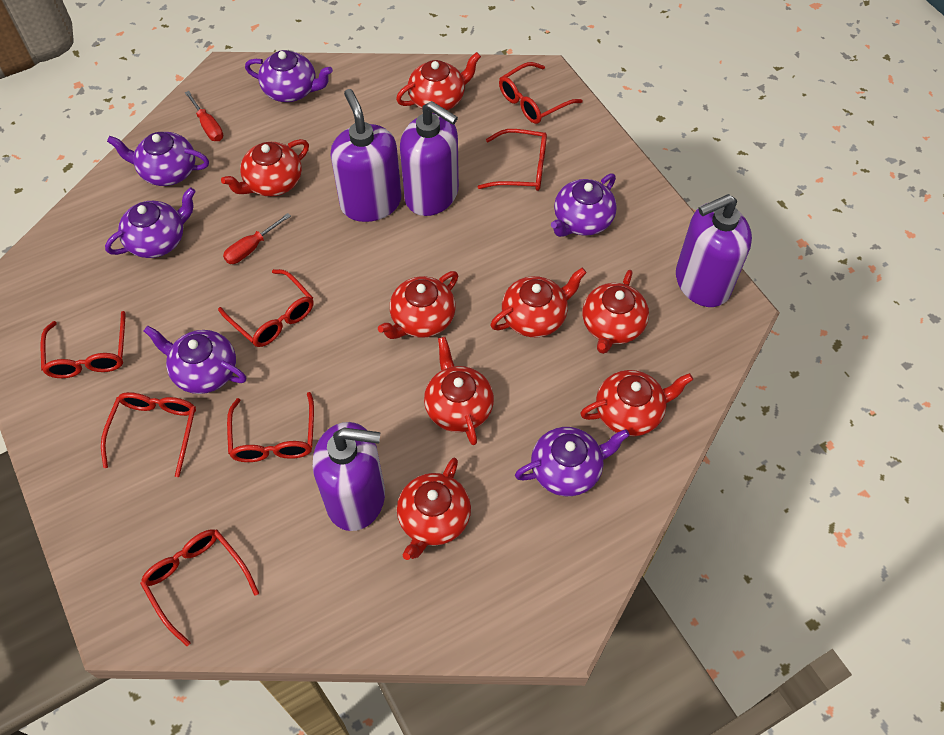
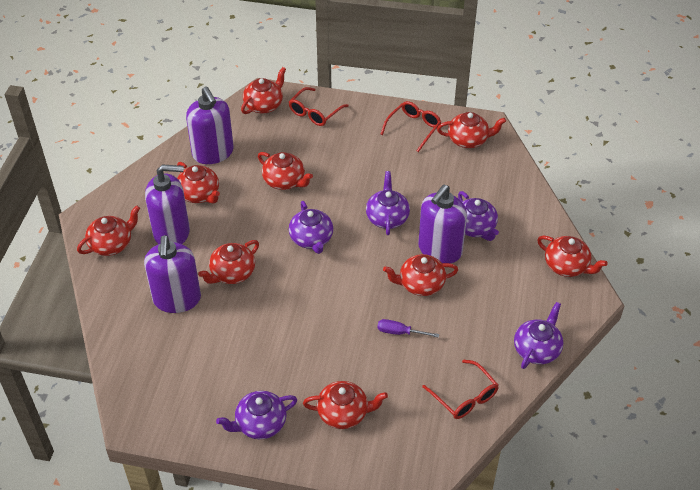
purple screwdriver: none = 0 -> [377,319,439,338] = 1
purple teapot: [105,187,196,258] [107,132,209,186] [144,325,246,394] [245,50,333,102] [515,427,630,496] [551,173,617,237] = 6 -> [216,391,297,439] [289,201,333,254] [366,171,410,235] [458,191,499,241] [514,302,564,369] = 5
red glasses: [41,311,126,378] [101,392,196,477] [140,530,259,646] [218,269,314,347] [227,392,314,462] [478,129,547,191] [499,62,583,124] = 7 -> [289,87,349,126] [381,101,441,152] [422,359,499,419] = 3
red screwdriver: [185,91,223,141] [223,213,291,264] = 2 -> none = 0
red teapot: [221,139,309,197] [378,271,458,339] [396,52,481,110] [397,458,471,560] [424,337,494,445] [490,268,587,337] [580,370,693,436] [582,270,649,354] = 8 -> [77,205,140,256] [177,162,220,204] [198,240,259,284] [241,67,286,114] [258,152,313,190] [303,381,388,429] [383,254,458,296] [437,112,506,148] [537,236,608,277] = 9

